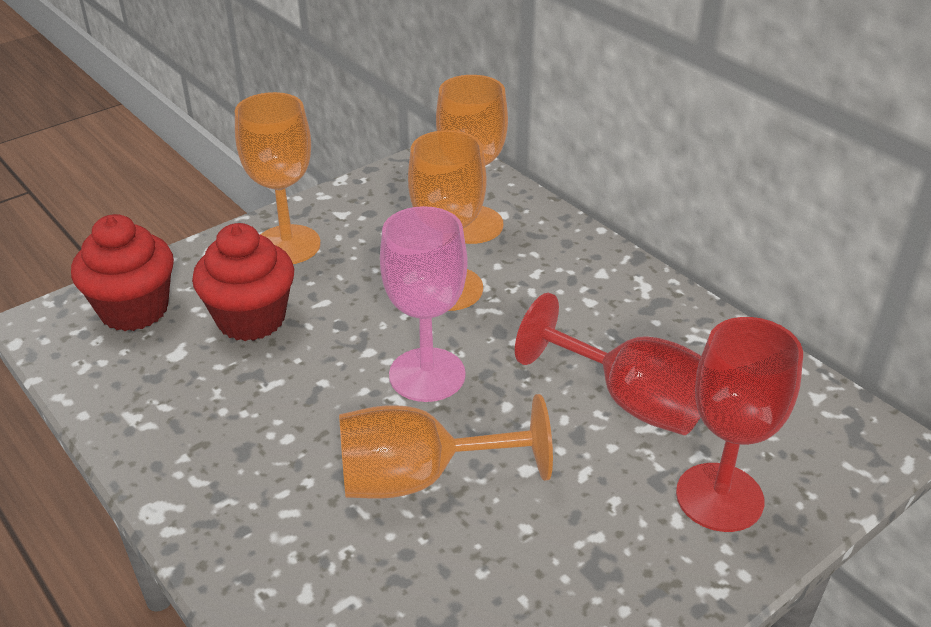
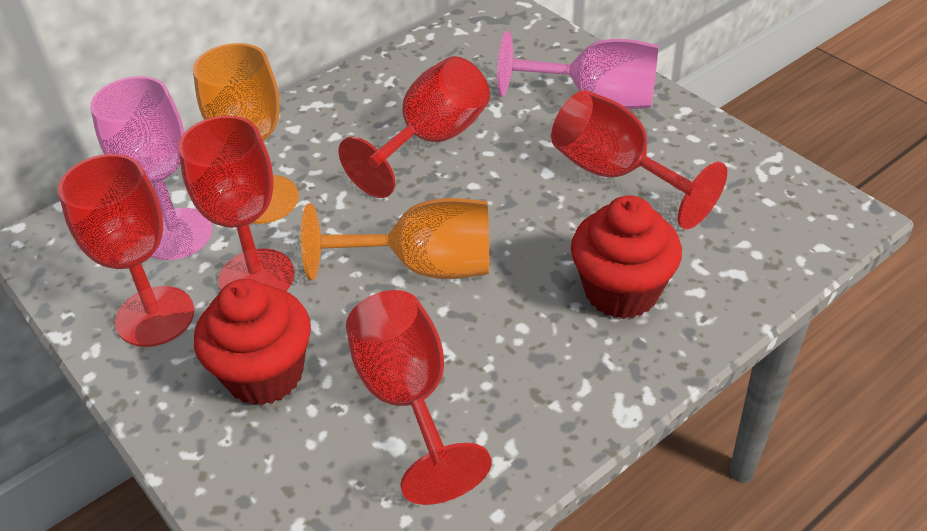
orange goblet: [235,92,321,264] [339,394,553,499] [408,130,487,311] [436,75,508,244] = 4 -> [193,43,299,224] [301,198,489,280] = 2
pink goblet: [380,206,468,402] = 1 -> [90,76,212,260] [497,31,658,109] = 2
red goblet: [515,293,701,435] [676,317,803,532] = 2 -> [58,154,194,347] [178,116,295,291] [338,56,490,198] [346,290,492,505] [551,90,727,229] = 5

